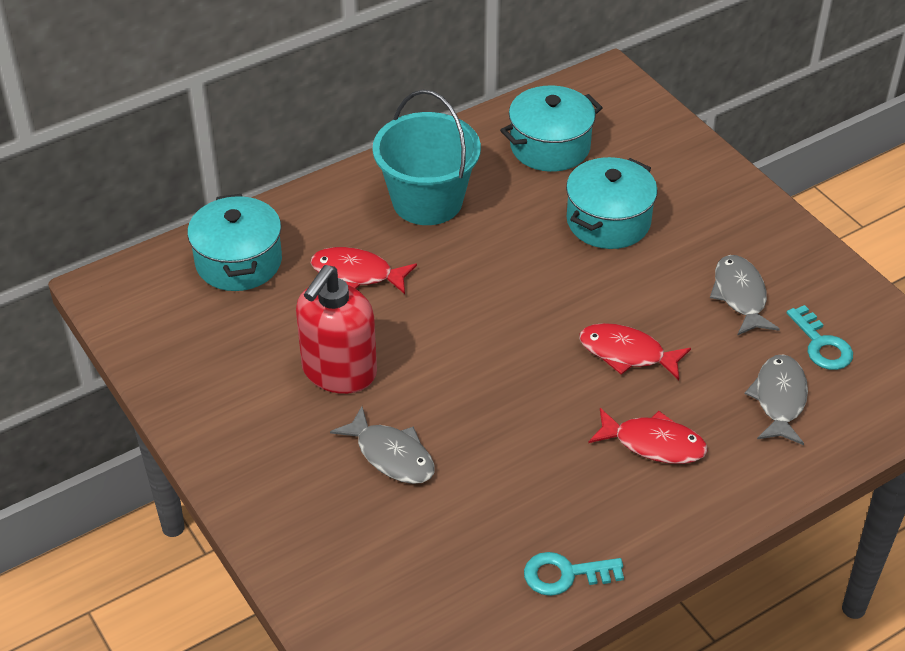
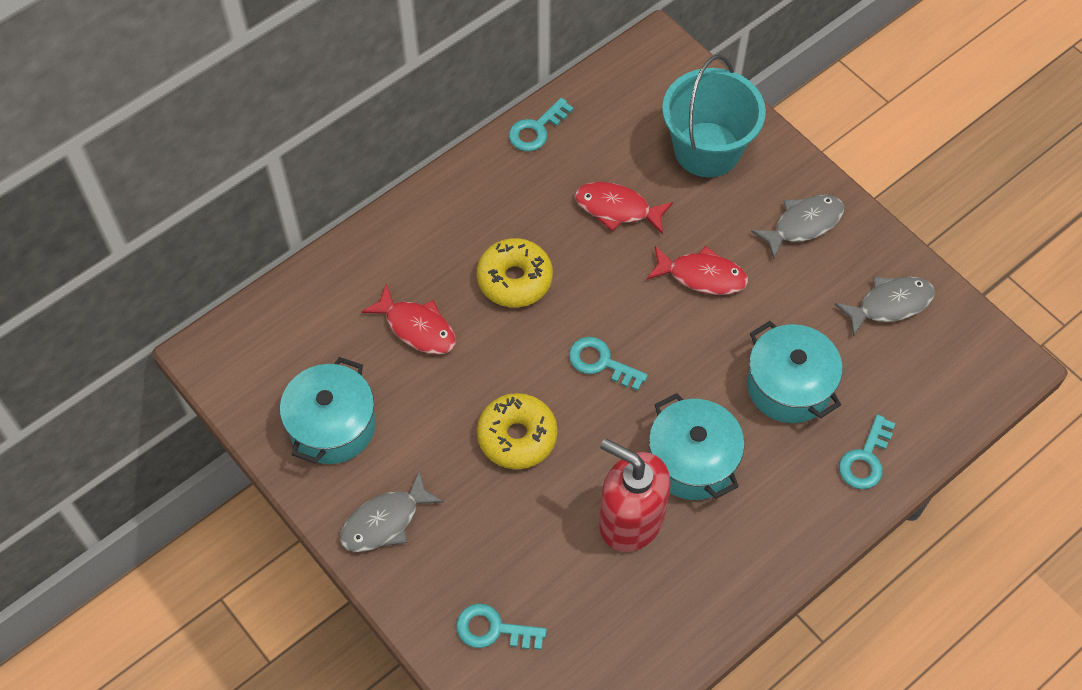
turquoise key: [524,552,624,596] [787,305,853,370] = 2 -> [456,604,547,650] [509,98,574,151] [569,337,648,391] [839,415,895,489] = 4
yellow donut: none = 0 -> [477,238,553,307] [477,393,558,469] = 2

